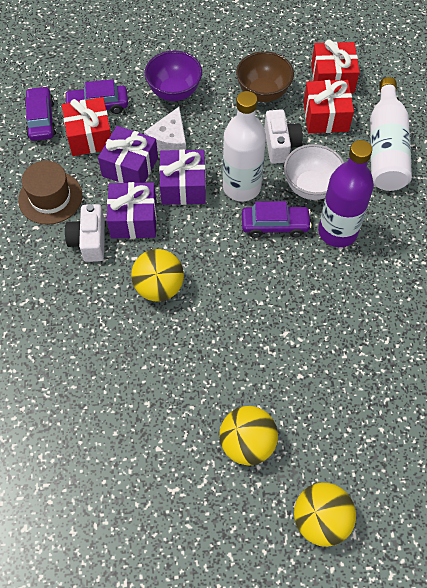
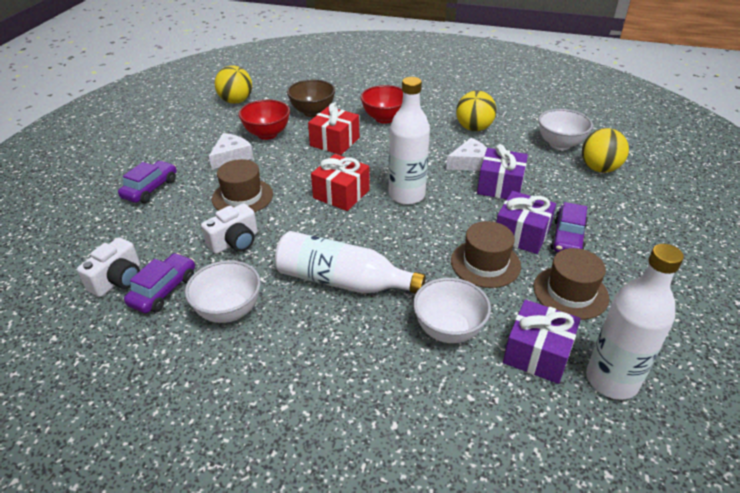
brown hat: [18,161,82,225] = 1 -> [212,159,273,213] [451,221,521,288] [533,248,609,320] = 3
purple bottle: [318,140,374,247] = 1 -> none = 0
purple bowl: [145,51,202,101] = 1 -> none = 0
red bowl: none = 0 -> [238,100,290,140] [361,85,403,124] = 2
red gift: [62,97,111,156] [304,80,354,133] [311,40,360,93] = 3 -> [308,103,359,155] [311,154,370,211] = 2
white bottle: [223,91,266,201] [370,77,412,191] = 2 -> [275,231,426,294] [388,77,430,205] [586,244,684,400] = 3
white bowl: [284,144,344,200] = 1 -> [185,260,261,323] [413,278,491,343] [539,109,593,150] = 3
white cheese: [144,107,186,151] = 1 -> [209,133,253,169] [446,138,487,171] = 2

